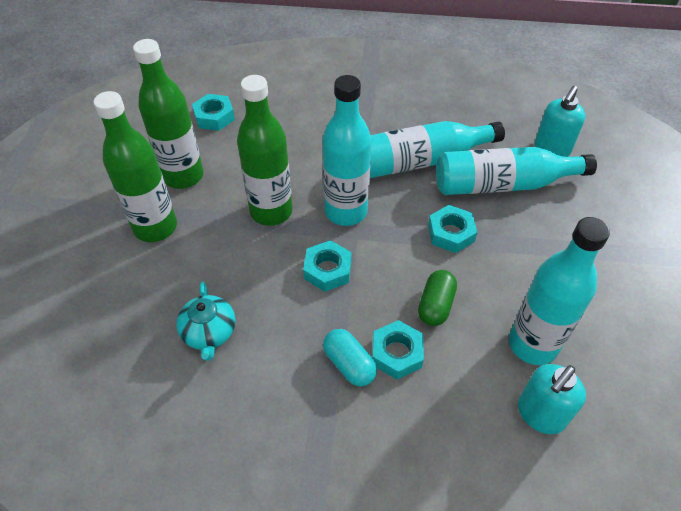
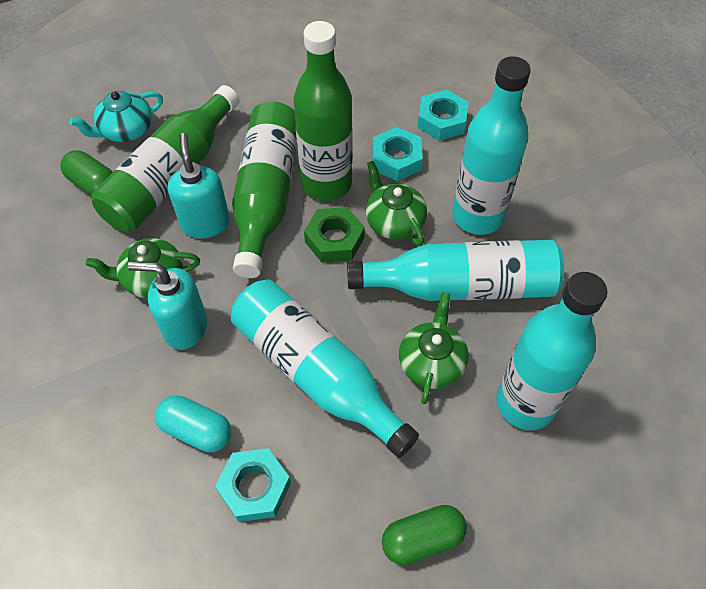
green capsule: [418,270,457,326] = 1 -> [60,150,113,196] [382,505,467,565] = 2
green nut: none = 0 -> [304,207,365,263] = 1
green teapot: none = 0 -> [86,238,200,298] [366,161,427,246] [399,292,469,404] = 3
turquoise nut: [192,94,235,131] [303,240,352,292] [372,320,424,380] [428,205,477,253] = 4 -> [215,448,291,522] [372,127,423,181] [417,90,469,141] = 3

